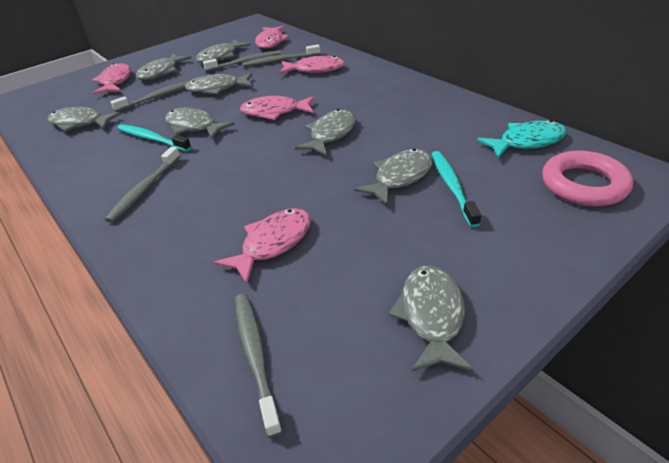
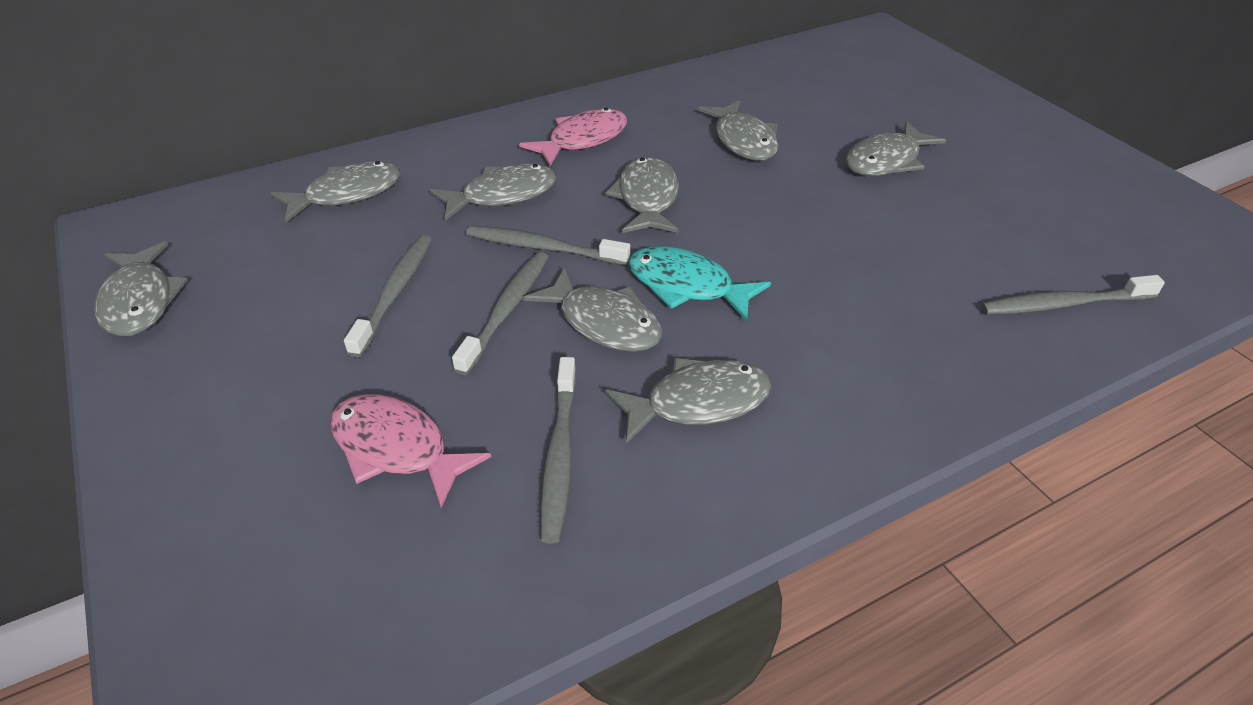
pink fish: [92,63,131,95] [214,208,311,283] [240,96,314,120] [255,26,290,49] [279,56,345,74] = 5 -> [330,394,491,508] [519,107,627,166] = 2
pink ring: [542,150,633,206] = 1 -> none = 0
turquoise toothbrush: [117,124,191,151] [432,151,481,227] = 2 -> none = 0

